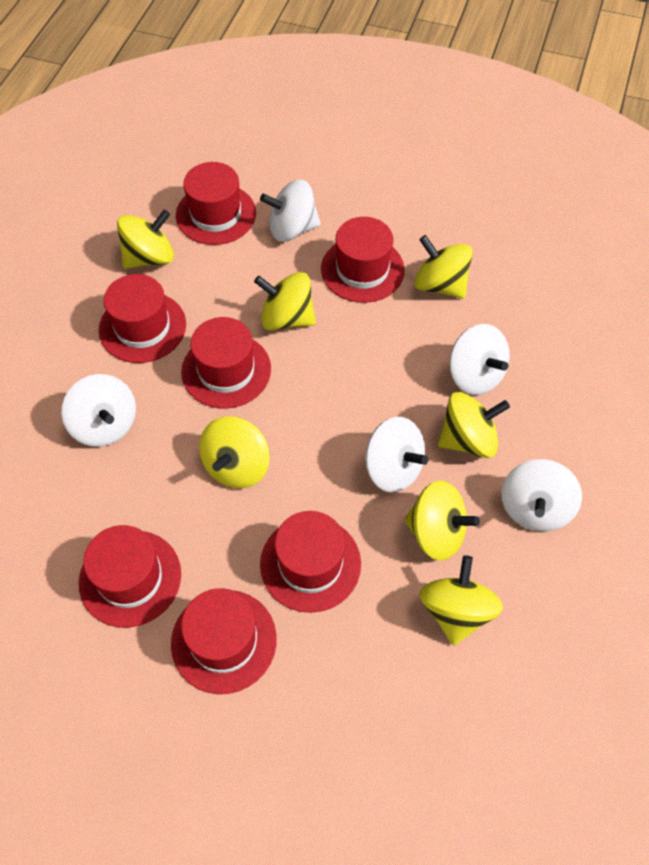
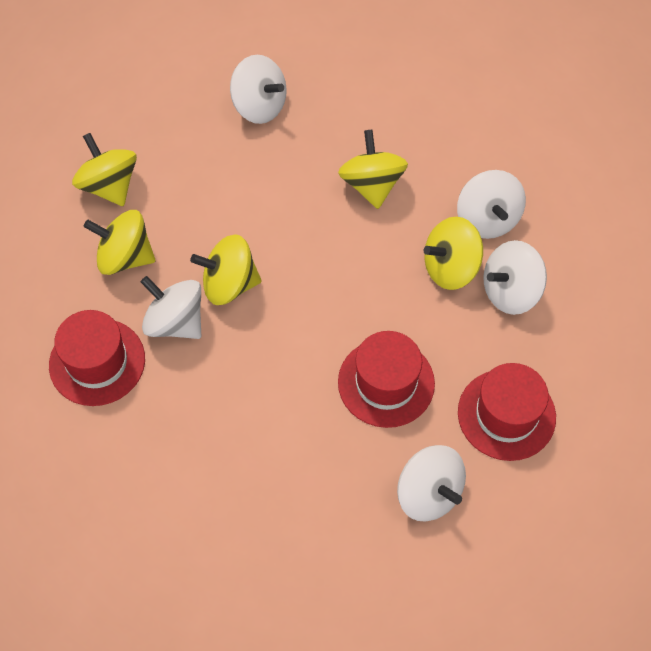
red hat: [79,525,181,628] [99,274,186,363] [171,588,277,694] [176,162,256,245] [181,317,271,409] [260,511,361,613] [321,217,405,303] = 7 -> [49,310,145,406] [338,331,435,428] [458,363,556,461] = 3
yellow spinning top: [117,210,174,269] [199,416,270,488] [254,272,316,331] [404,481,480,560] [414,235,473,299] [419,555,503,646] [438,392,510,458] = 7 -> [72,133,137,206] [84,210,155,275] [190,234,262,305] [338,130,408,209] [424,217,483,290] = 5

